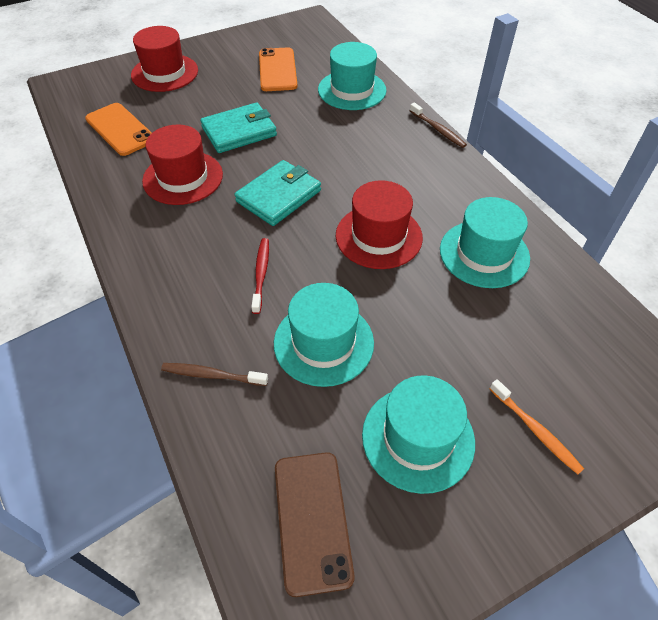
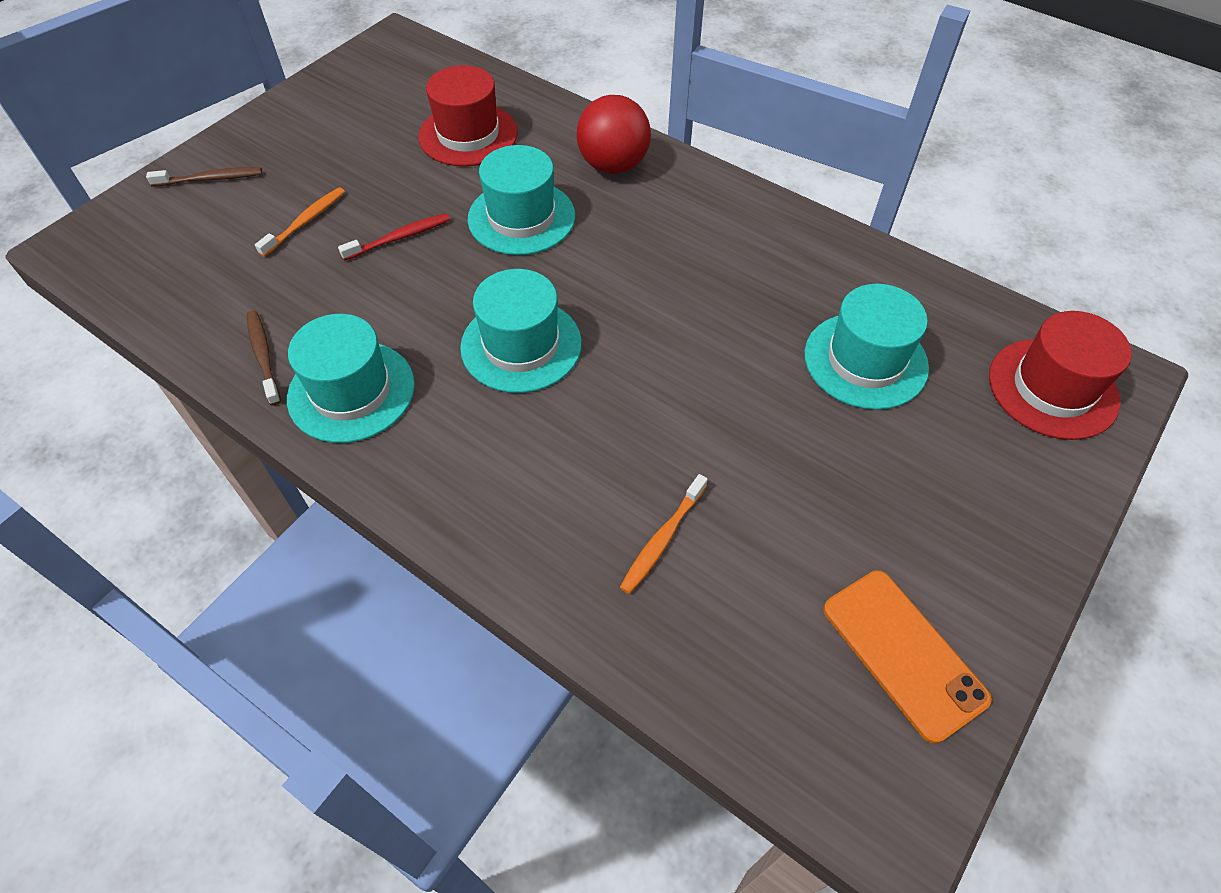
brown phone: [275,452,355,597] = 1 -> none = 0
orange phone: [85,103,152,156] [259,47,297,91] = 2 -> [823,570,992,744] = 1
orange toothbrush: [489,379,584,474] = 1 -> [255,187,345,257] [620,474,708,594] = 2
red ball: none = 0 -> [576,95,651,174] = 1
red hat: [131,26,198,92] [142,125,223,205] [336,180,423,269] = 3 -> [418,65,518,166] [989,311,1132,440] = 2
turquoise wallet: [200,102,277,153] [234,160,321,226] = 2 -> none = 0

